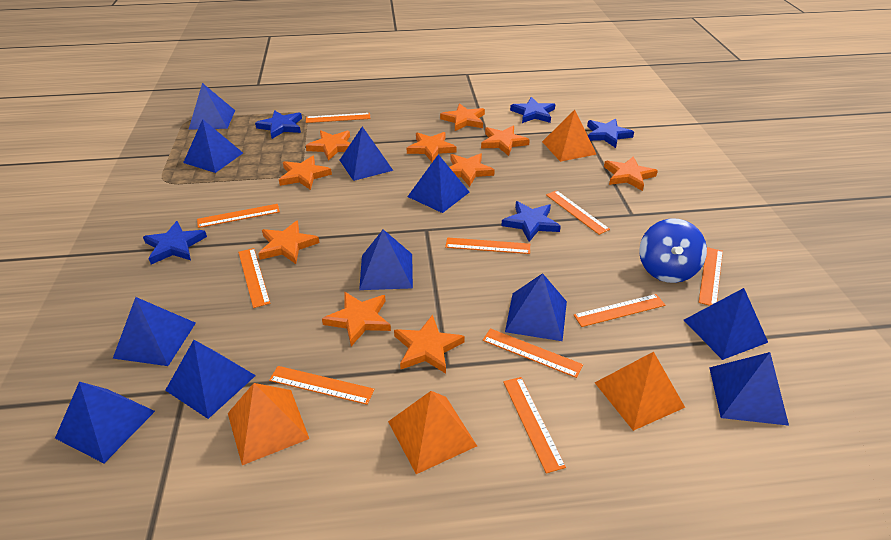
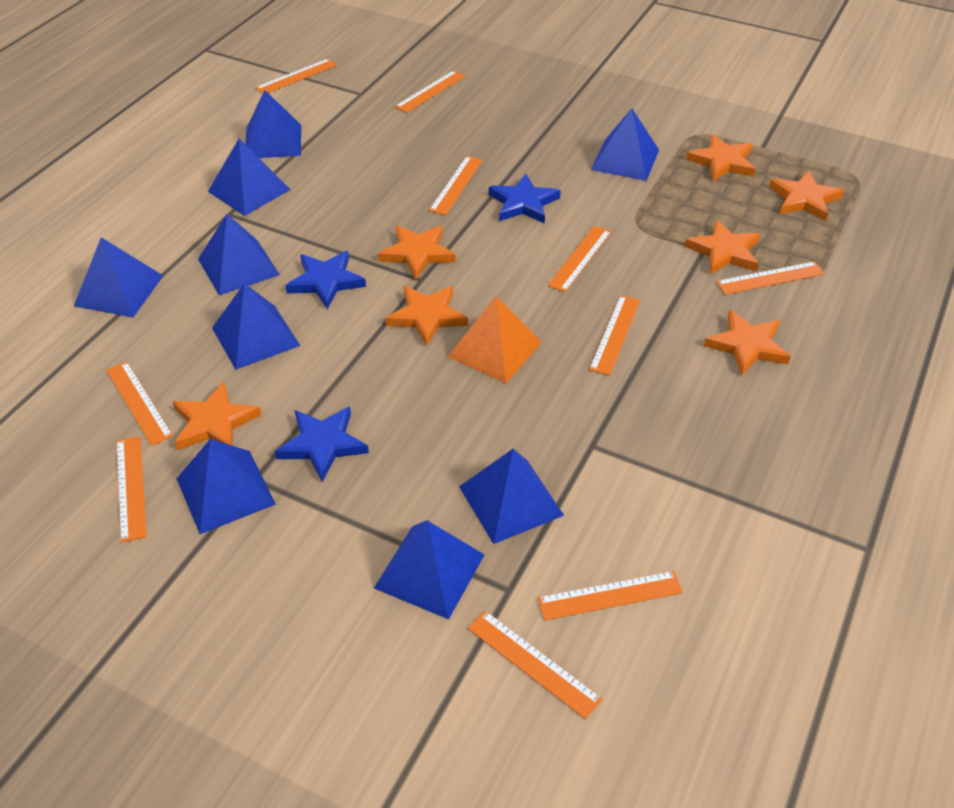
blue pyramid: [55,382,155,463] [113,297,196,366] [165,340,256,419] [183,119,243,173] [188,83,235,130] [340,126,393,181] [359,229,413,290] [407,154,469,213] [505,273,567,341] [684,288,768,360] [709,352,789,426] = 11 -> [74,237,163,318] [177,439,276,534] [198,214,280,295] [208,138,291,216] [212,283,300,370] [245,90,301,158] [374,520,485,619] [459,449,564,544] [591,108,659,181] = 9
blue spinning top: [639,219,707,283] = 1 -> none = 0
blue star: [143,221,207,265] [255,110,302,139] [501,201,561,242] [510,97,555,123] [587,118,634,148] = 5 -> [275,407,369,482] [285,251,366,309] [489,174,561,224] = 3
orange pyramid: [228,383,309,465] [388,391,477,474] [542,110,597,162] [595,352,685,431] = 4 -> [448,296,542,383] = 1
orange star: [258,220,319,264] [279,155,332,190] [306,130,351,161] [322,292,391,346] [394,315,465,374] [407,132,456,162] [440,103,485,131] [449,153,495,187] [481,126,530,156] [604,156,658,191] = 10 -> [173,382,262,450] [378,225,455,280] [386,286,468,346] [685,219,760,274] [686,134,756,181] [704,310,791,376] [769,170,844,221] = 7

